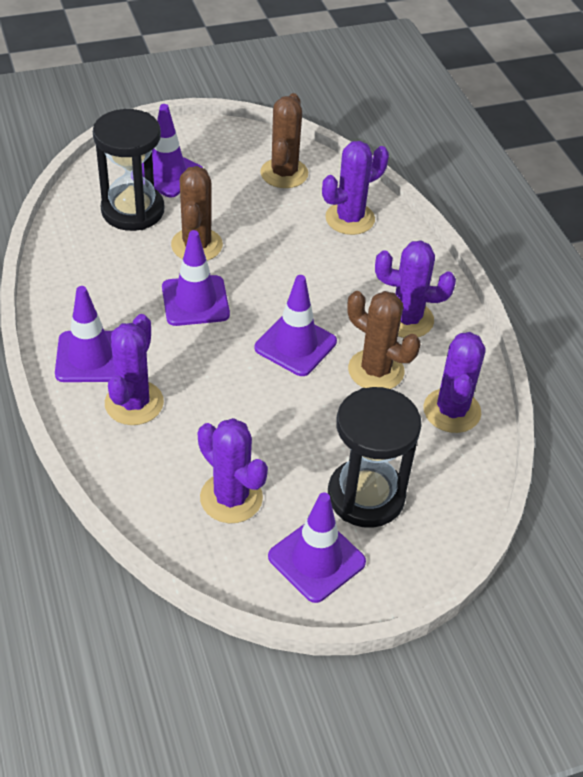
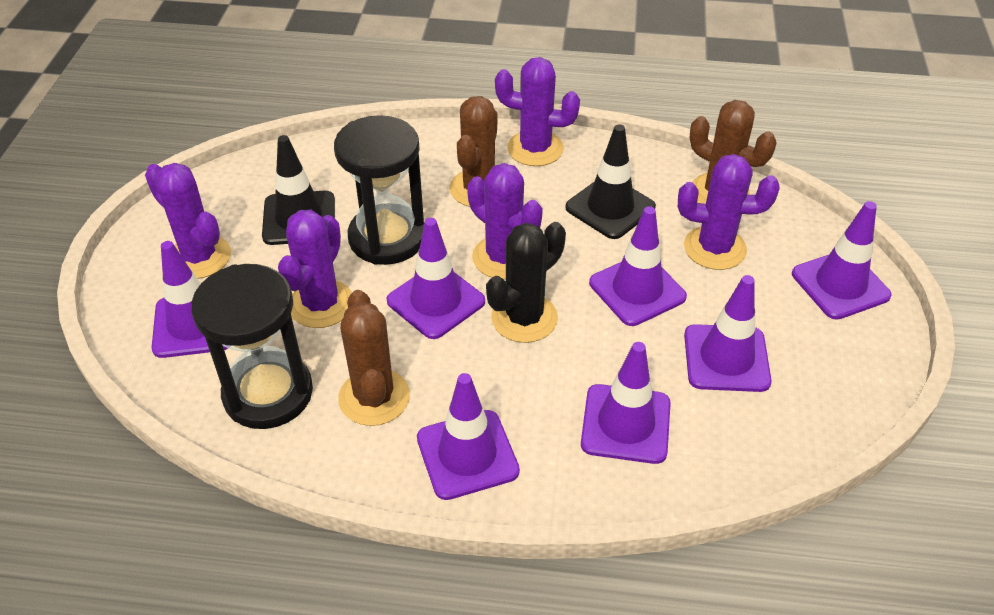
black cactus: none = 0 -> [486,222,566,343] = 1
black traffic cone: none = 0 -> [262,135,335,245] [565,124,656,239] = 2
purple traffic cone: [55,286,115,382] [142,104,203,197] [162,230,230,326] [254,275,337,376] [268,492,366,603] = 5 -> [152,241,228,358] [387,218,485,339] [417,373,520,500] [581,342,671,464] [589,206,687,326] [684,275,772,392] [792,201,892,320] = 7

